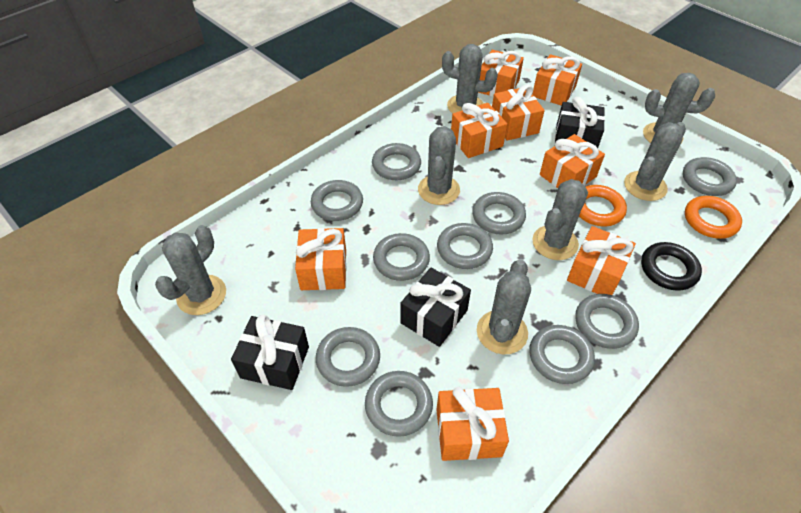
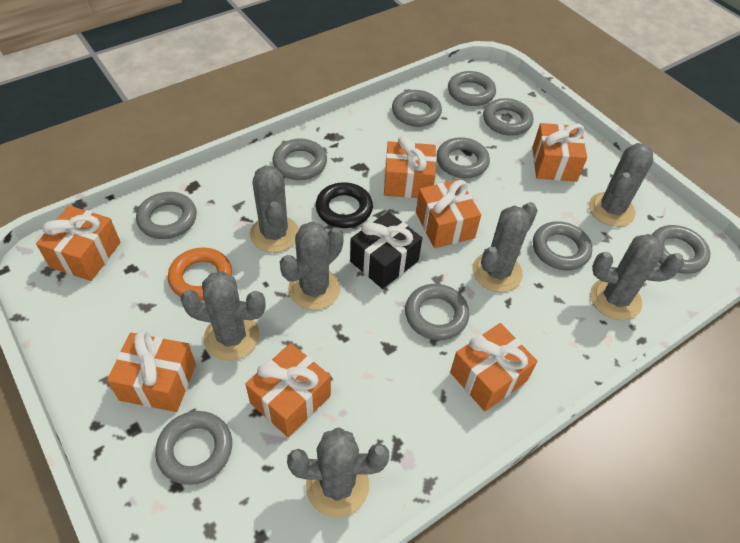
black gift: [231,314,309,390] [401,268,471,347] [555,97,605,148] = 3 -> [350,211,422,289] = 1
orange gift: [295,228,346,290] [436,387,509,461] [451,103,507,158] [478,50,524,97] [492,85,545,141] [533,54,582,106] [540,134,605,188] [567,226,636,295] = 8 -> [36,206,121,281] [107,331,196,412] [245,343,331,437] [384,136,436,198] [416,179,481,248] [450,323,537,411] [532,123,587,182] = 7
orange ring: [579,185,627,226] [685,196,742,239] = 2 -> [168,247,232,301] = 1

